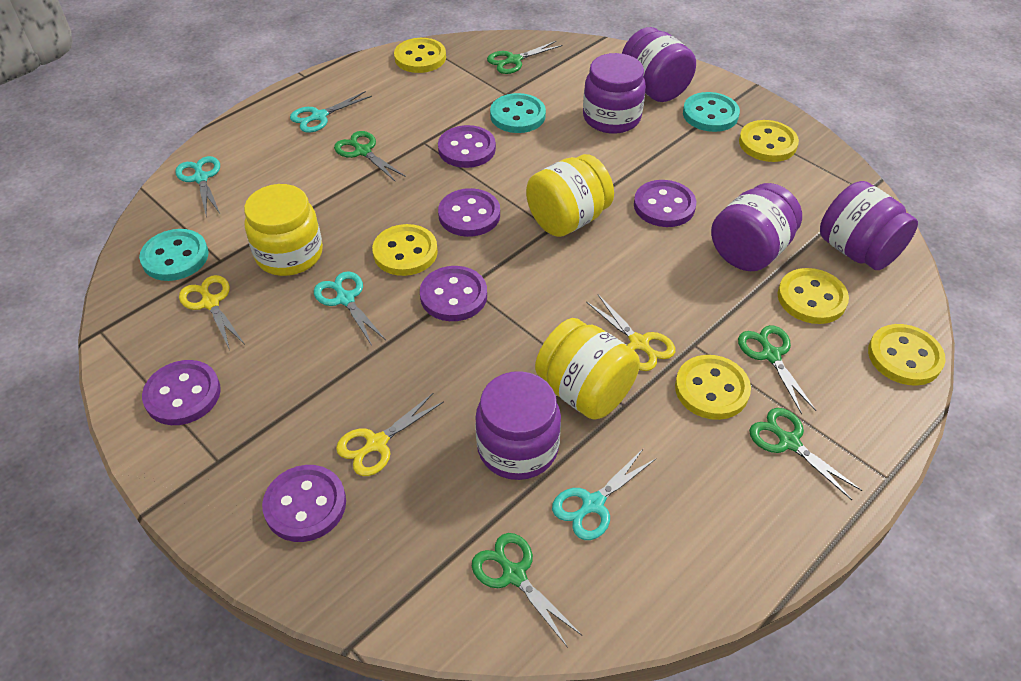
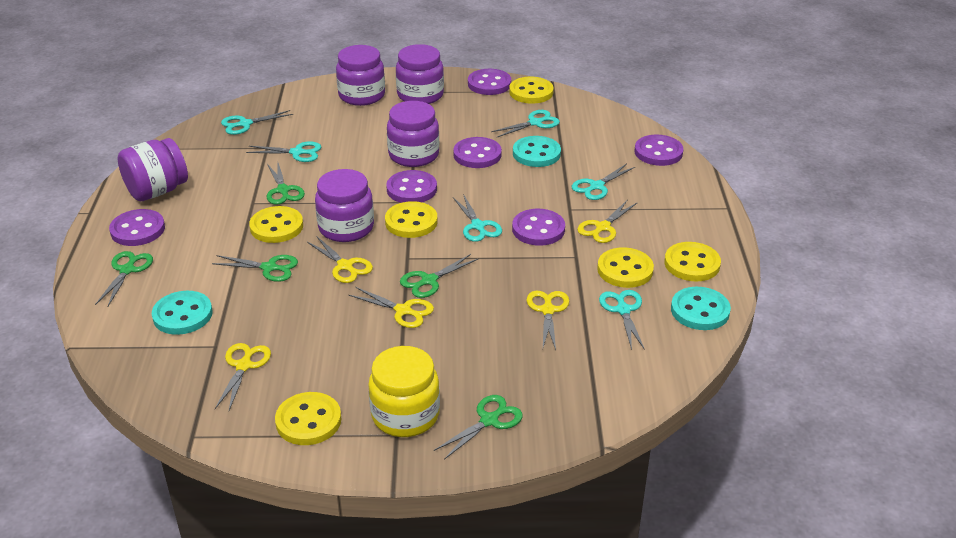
turquoise scissors: [175,156,220,215] [290,91,372,133] [314,271,386,345] [552,449,657,540] = 4 -> [221,110,293,135] [246,141,321,162] [453,194,502,242] [491,110,560,137] [572,163,635,200] [599,290,645,350] = 6
yellow jar: [244,184,323,276] [526,154,614,237] [535,318,640,420] = 3 -> [368,346,440,437] = 1
yellow scissors: [179,275,244,350] [336,393,444,476] [586,295,675,371] = 3 -> [215,343,271,410] [307,236,373,283] [349,287,434,328] [527,291,569,350] [577,199,638,243] = 5

